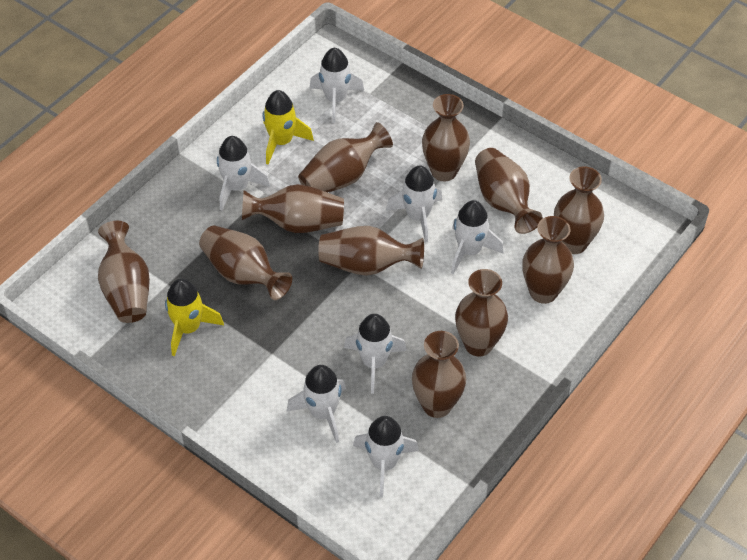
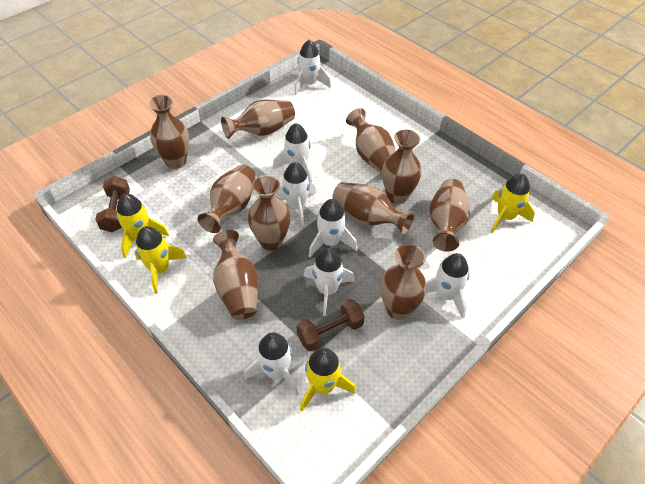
brown dumbbell: none = 0 -> [95,176,130,232] [297,299,365,351] = 2
brown vase: [98,221,150,323] [199,226,292,300] [242,184,344,233] [298,122,393,192] [318,226,424,276] [412,331,466,418] [422,94,470,181] [455,269,508,356] [475,148,542,234] [522,216,574,304] [554,167,604,254] = 11 -> [148,95,189,169] [198,164,256,233] [213,230,258,320] [221,100,295,139] [248,175,290,251] [332,182,414,235] [346,108,396,174] [380,244,427,320] [382,130,422,204] [429,179,470,252] = 10
yellow rocket: [165,279,224,356] [263,90,314,164] = 2 -> [116,194,169,258] [134,226,187,294] [300,348,356,412] [491,173,535,233] = 4

